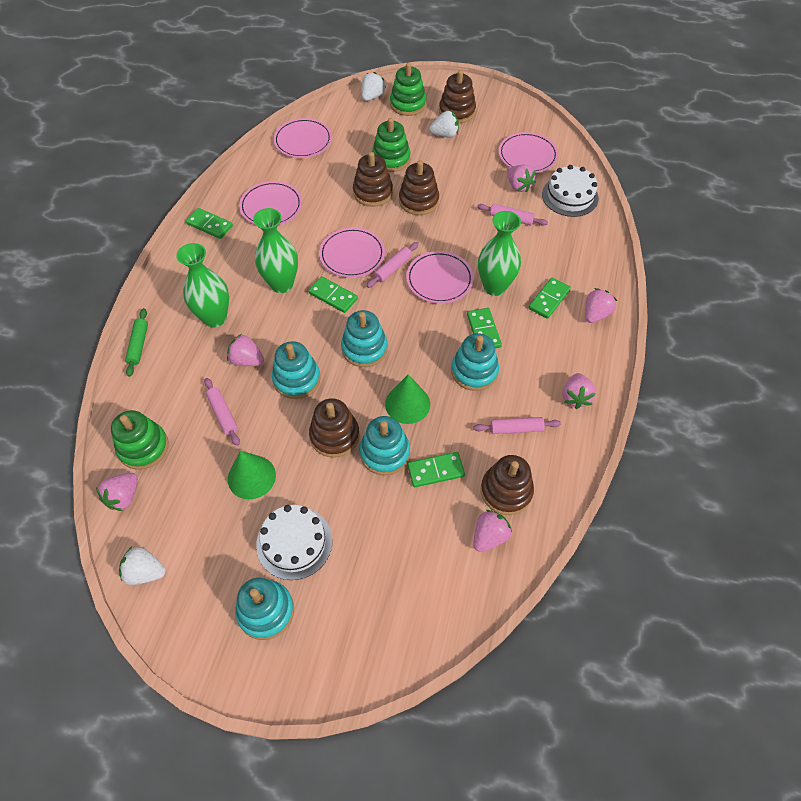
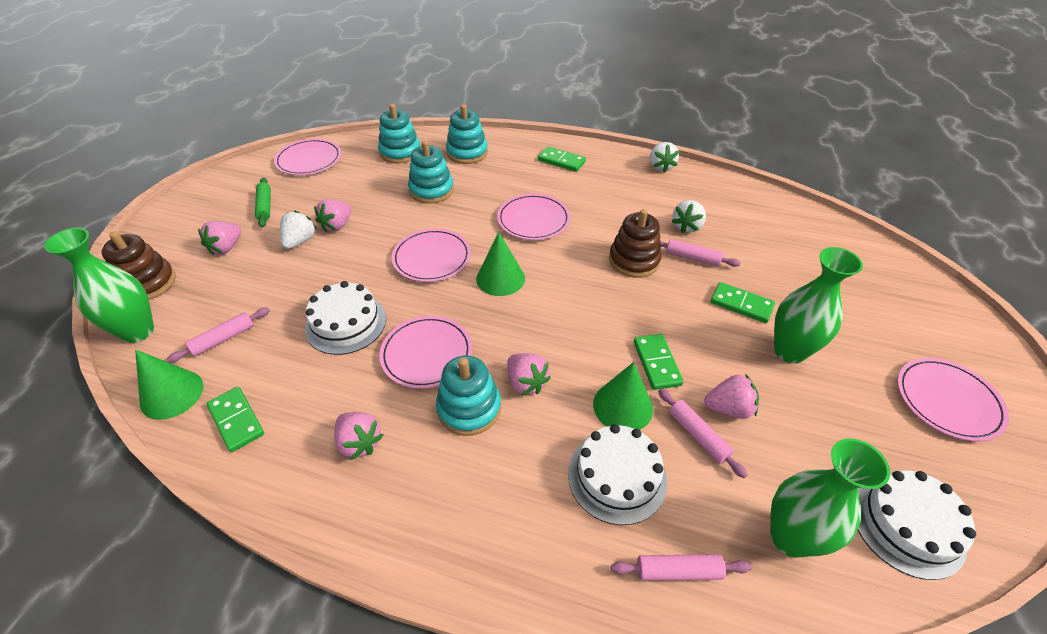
brown stacking toy: [309,398,360,458] [353,152,393,207] [399,160,439,215] [439,70,476,123] [481,455,534,515] = 5 -> [101,231,176,300] [609,209,662,278] = 2
green cone: [228,451,276,499] [385,374,430,424] = 2 -> [135,350,203,420] [476,232,525,296] [593,362,653,430] = 3
green domino: [186,208,233,239] [308,276,358,313] [407,452,465,487] [467,308,502,348] [528,277,571,319] = 5 -> [207,387,264,452] [538,146,586,172] [634,334,684,390] [711,282,775,323] = 4
green stacking toy: [111,410,169,470] [372,118,410,172] [390,63,426,116] = 3 -> none = 0
pink strawberry: [96,473,138,511] [227,334,264,366] [473,510,512,552] [508,165,536,192] [563,373,596,409] [585,288,617,323] = 6 -> [198,221,241,255] [314,199,351,232] [334,412,383,460] [507,353,551,396] [704,374,759,419] = 5
turquoise stacking toy: [235,578,294,640] [272,341,321,399] [341,310,388,367] [359,416,410,475] [451,333,499,391] = 5 -> [378,104,420,163] [408,140,454,204] [436,355,501,436] [446,104,488,164] = 4
white cake: [256,505,332,580] [542,165,599,217] = 2 -> [305,281,386,355] [568,424,667,525] [858,470,976,580] = 3

